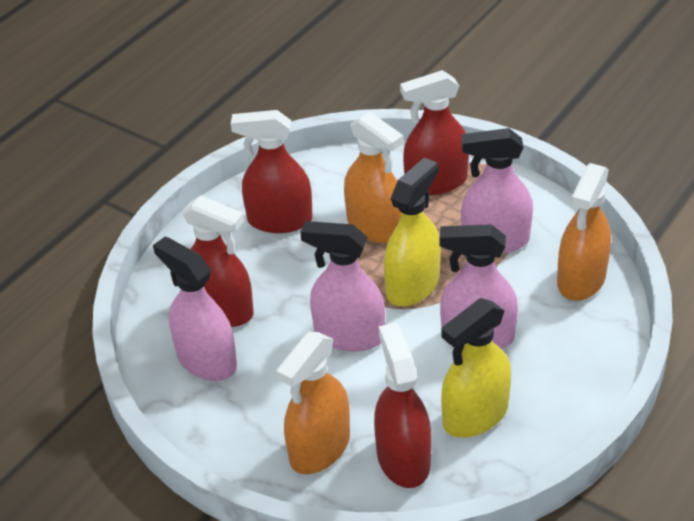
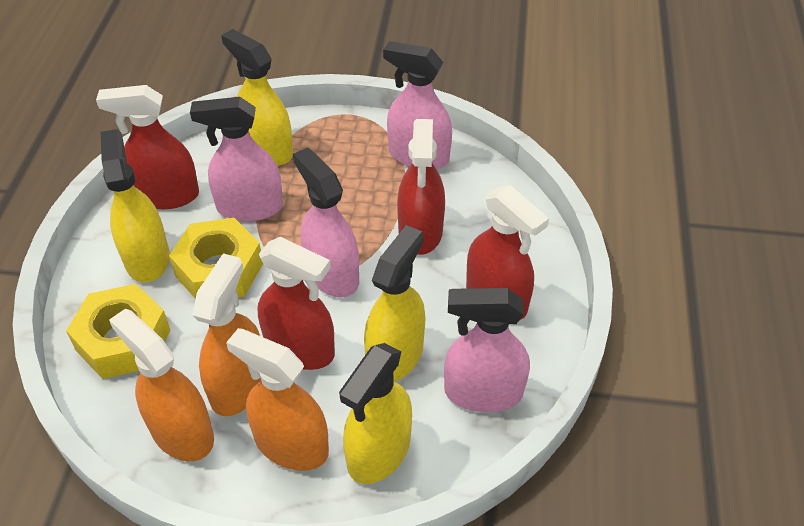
yellow nut: none = 0 -> [66,284,171,379] [169,218,263,299] = 2
yellow spray bottle: [384,157,441,307] [441,298,511,438] = 2 -> [101,129,170,283] [221,29,293,166] [339,343,412,484] [364,225,425,382] = 4

